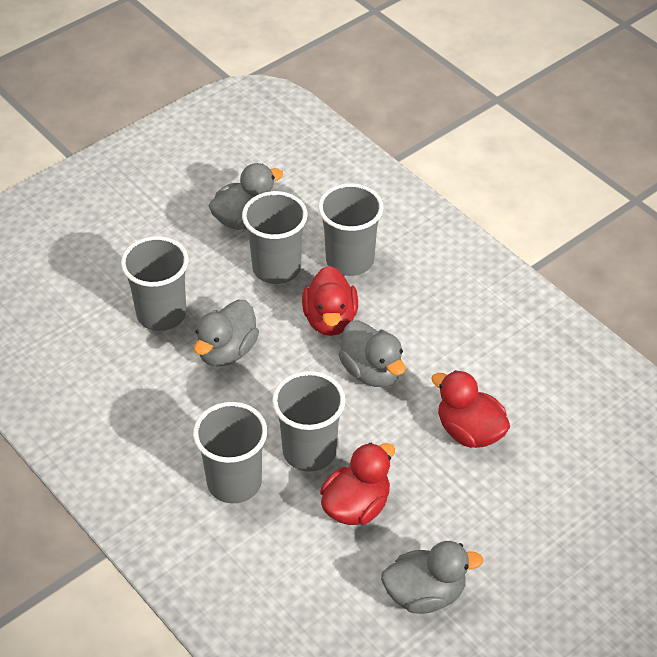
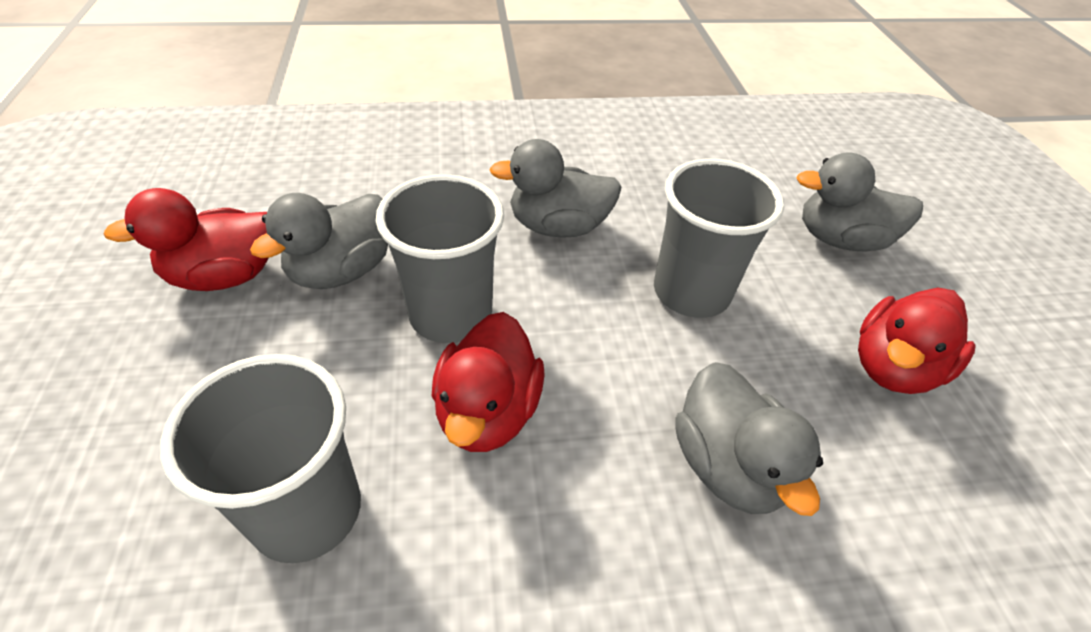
grey cup: [121,236,188,331] [193,402,267,503] [242,191,308,284] [272,371,345,472] [318,183,384,276] = 5 -> [160,354,361,563] [376,174,504,343] [654,158,784,318] = 3

